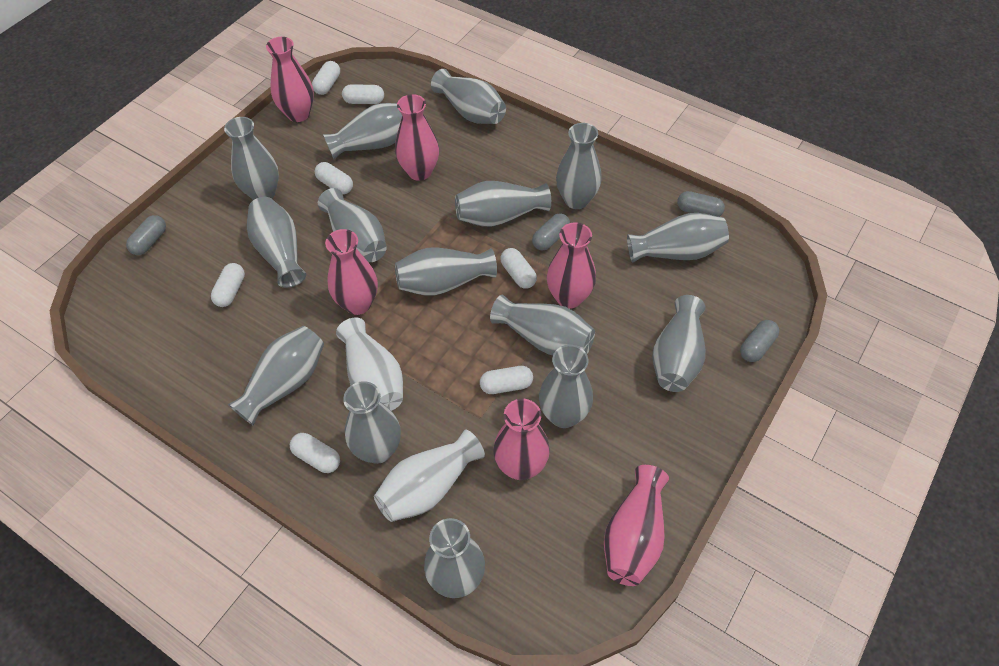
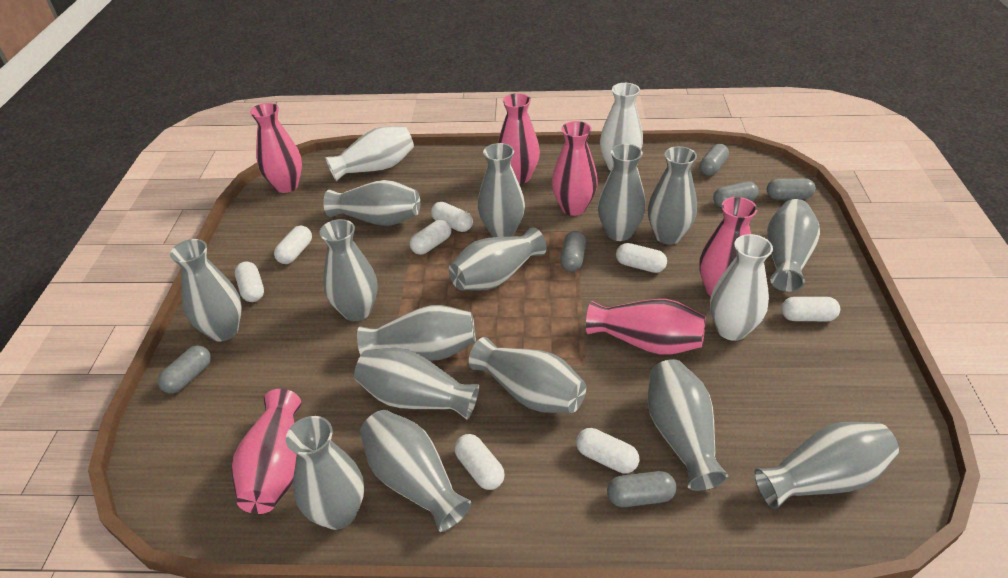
grey capsule: [126,215,166,255] [532,213,570,251] [677,191,725,217] [740,320,779,362] = 4 -> [158,345,211,393] [560,231,586,272] [607,471,677,507] [700,144,729,176] [713,181,759,207] [767,178,816,200] = 6
white capsule: [211,263,245,307] [290,433,340,473] [312,61,340,95] [315,162,353,194] [342,85,384,104] [480,366,533,394] [500,248,537,289] = 7 -> [235,262,264,302] [274,226,312,264] [410,220,451,255] [431,202,473,232] [454,434,505,490] [576,428,639,474] [616,243,667,273] [781,297,840,321] = 8
white vase: [336,317,403,411] [374,430,485,522] = 2 -> [325,126,414,181] [600,83,643,171] [710,234,773,341] = 3

